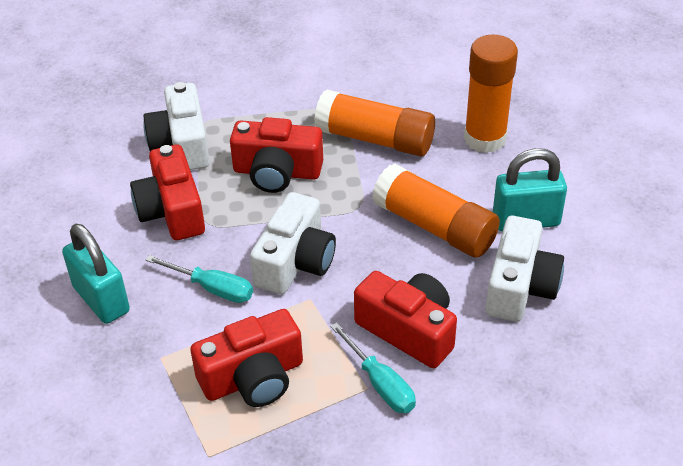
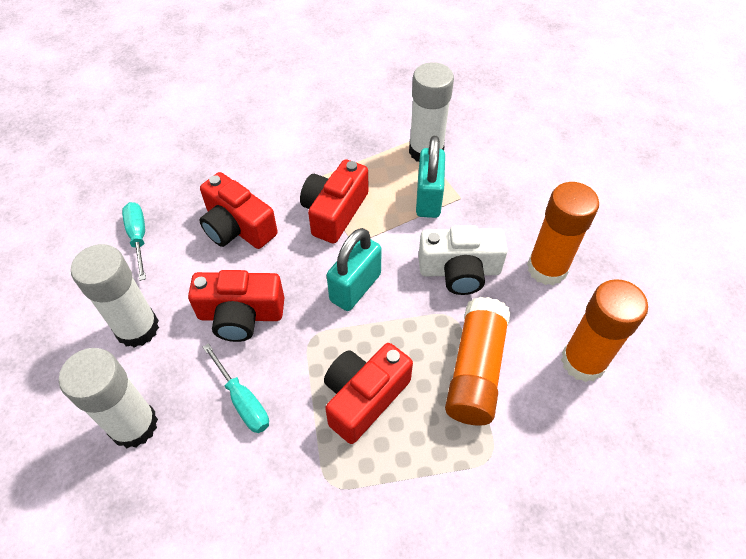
white camera: [143,82,209,170] [250,192,336,294] [486,216,564,322] = 3 -> [419,225,508,295] = 1
white glue stick: none = 0 -> [59,348,158,448] [71,244,159,348] [409,62,454,162] = 3

